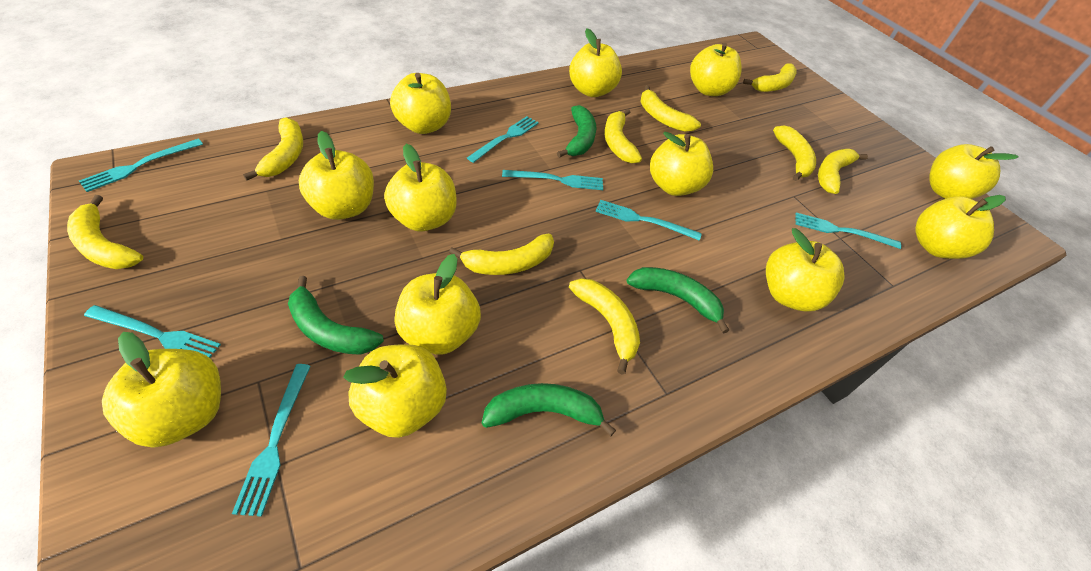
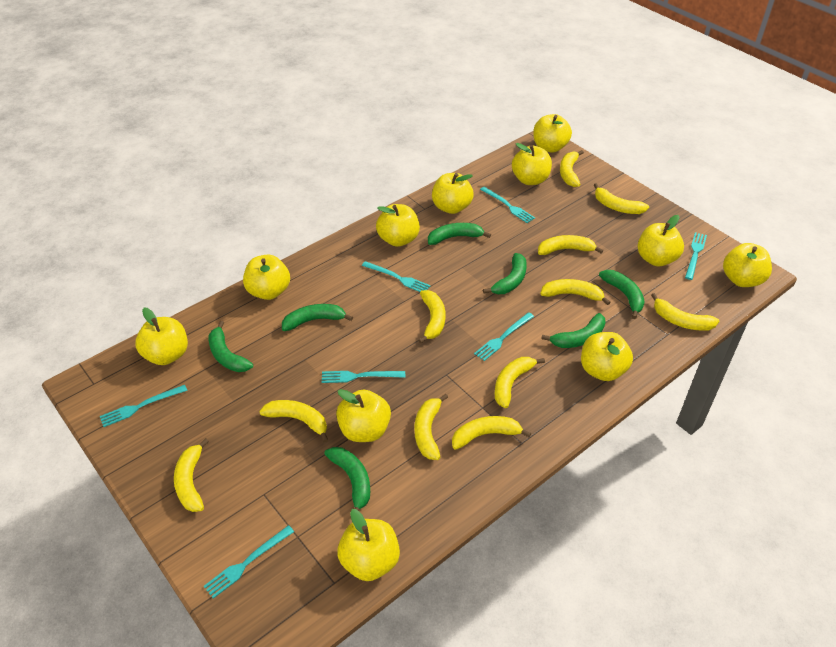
green banana: [288,276,384,355] [482,383,616,436] [557,105,596,158] [626,267,729,333] = 4 -> [209,321,253,372] [282,304,353,331] [324,447,370,511] [428,223,491,245] [483,253,527,294] [541,313,605,348] [599,270,645,319] = 7
yellow apple: [102,332,221,447] [299,131,374,220] [343,344,447,438] [384,144,457,232] [390,73,451,134] [394,254,481,354] [569,28,622,97] [650,132,713,196] [690,43,742,96] [766,228,845,311] [915,195,1006,259] [929,144,1019,199] = 12 -> [135,308,188,365] [243,255,290,300] [336,389,391,442] [337,509,400,581] [376,204,420,247] [432,173,474,214] [512,143,552,185] [533,114,572,153] [581,332,633,381] [638,215,684,266] [723,243,772,287] = 11
yellow banana: [67,195,143,269] [243,117,303,181] [449,234,554,275] [569,278,640,375] [604,109,642,164] [641,85,701,132] [743,63,797,92] [773,126,816,181] [818,149,868,194] = 9 -> [174,438,209,512] [259,400,328,443] [415,394,448,460] [418,290,445,344] [452,416,531,450] [495,357,545,408] [538,235,603,255] [540,279,611,305] [560,150,584,187] [594,183,649,214] [651,293,719,331] = 11

